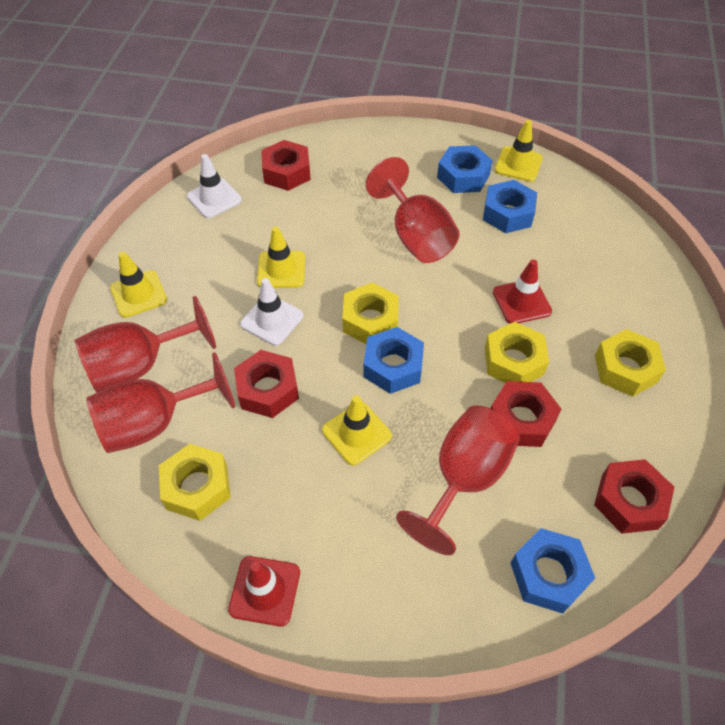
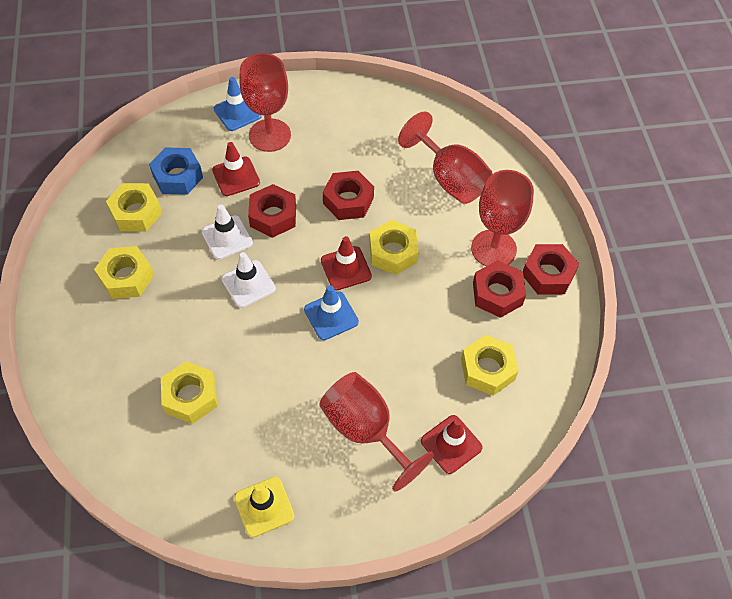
blue nut: [364,327,424,394] [437,145,493,193] [483,180,537,233] [511,528,595,614] = 4 -> [149,147,203,195] = 1
blue traffic cone: none = 0 -> [214,77,262,131] [304,285,359,340] = 2
red traffic cone: [228,556,300,627] [493,259,552,324] = 2 -> [212,142,260,196] [321,236,372,290] [421,415,483,474] = 3
yellow nut: [159,444,230,521] [342,283,399,344] [485,322,549,383] [595,329,666,397] = 4 -> [94,246,154,299] [106,183,162,231] [161,361,217,424] [369,220,419,275] [461,335,519,396] = 5
yellow traffic cone: [110,251,167,318] [257,227,305,288] [322,395,392,465] [495,120,543,182] = 4 -> [234,477,294,537] = 1

